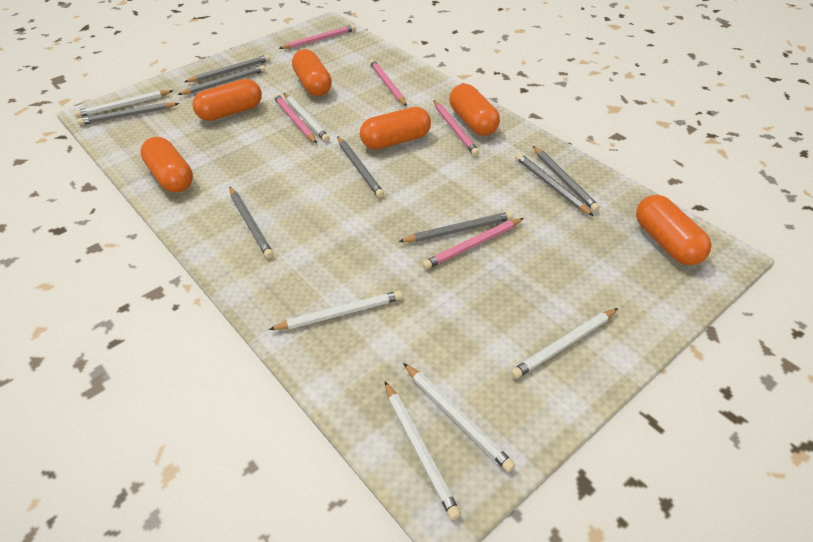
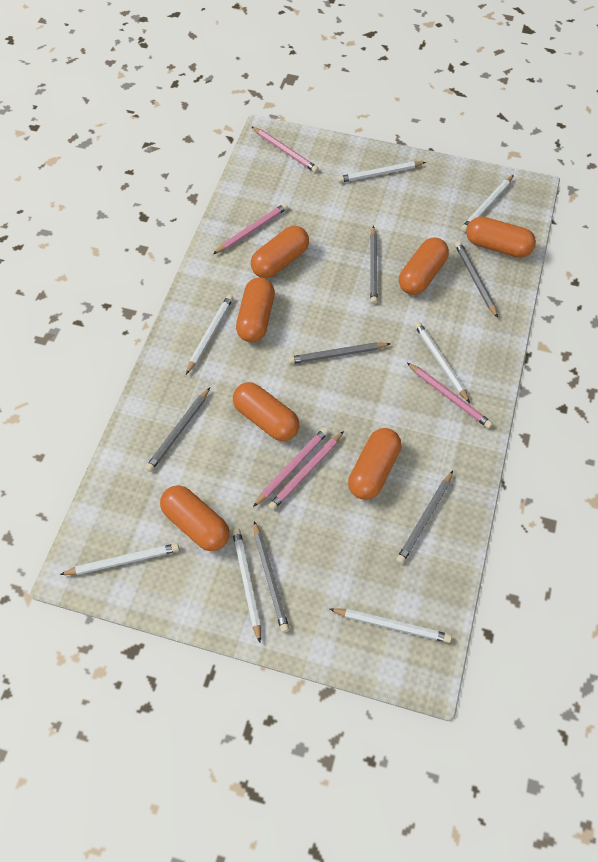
grey pencil: [77,102,179,125] [177,65,266,95] [184,55,270,82] [229,187,274,259] [337,136,384,198] [398,211,513,242] [516,153,594,216] [533,146,600,212] = 8 -> [145,387,210,472] [254,521,289,633] [288,342,391,364] [370,226,378,304] [396,471,453,564] [455,241,498,318] = 6
orange capsule: [140,137,193,192] [192,79,262,121] [292,49,332,96] [360,107,431,149] [450,84,500,136] [636,195,711,265] = 6 -> [160,485,229,551] [233,382,299,441] [236,277,275,342] [251,226,309,278] [348,428,401,500] [399,237,449,295] [466,217,536,258] = 7
white pencil: [75,90,174,117] [268,290,403,330] [284,93,330,142] [385,381,461,520] [403,363,515,472] [511,308,618,379] = 6 -> [60,543,179,575] [186,294,233,374] [232,528,261,642] [330,608,452,643] [338,161,426,183] [414,322,470,403] [461,175,514,232] = 7

